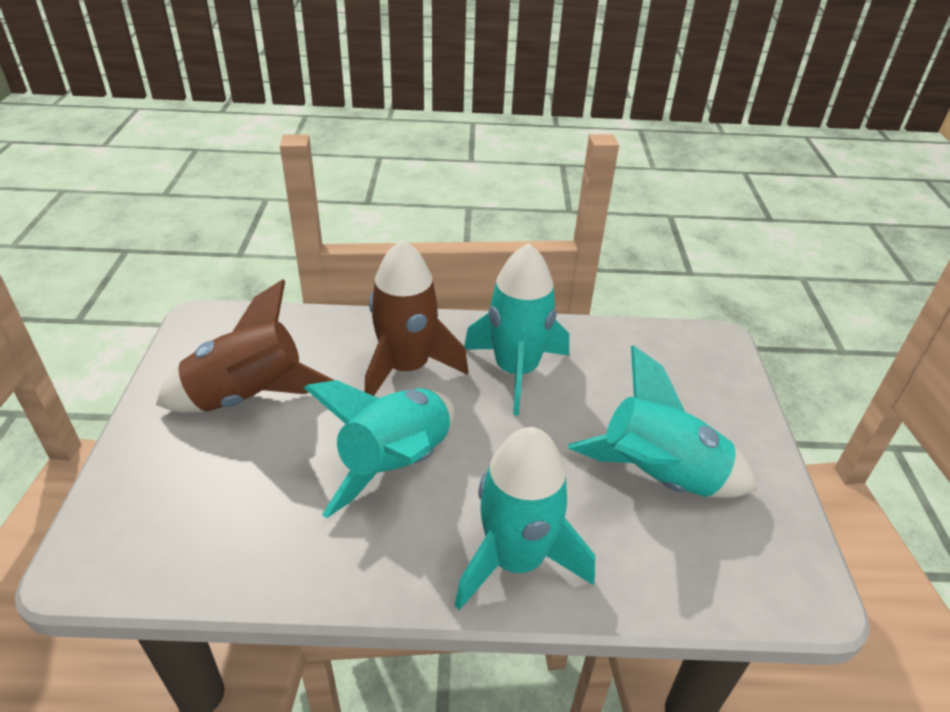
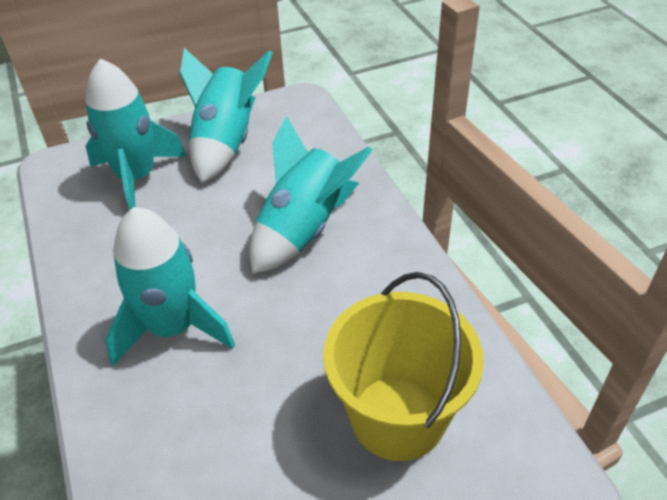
brown rocket: [156,279,334,413] [365,239,468,396] = 2 -> none = 0
yellow bucket: none = 0 -> [323,272,484,461] = 1

